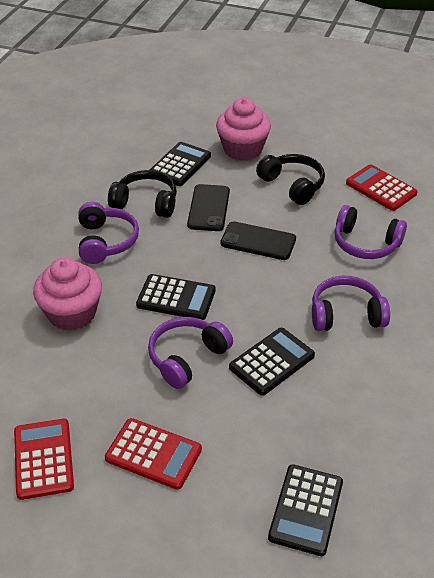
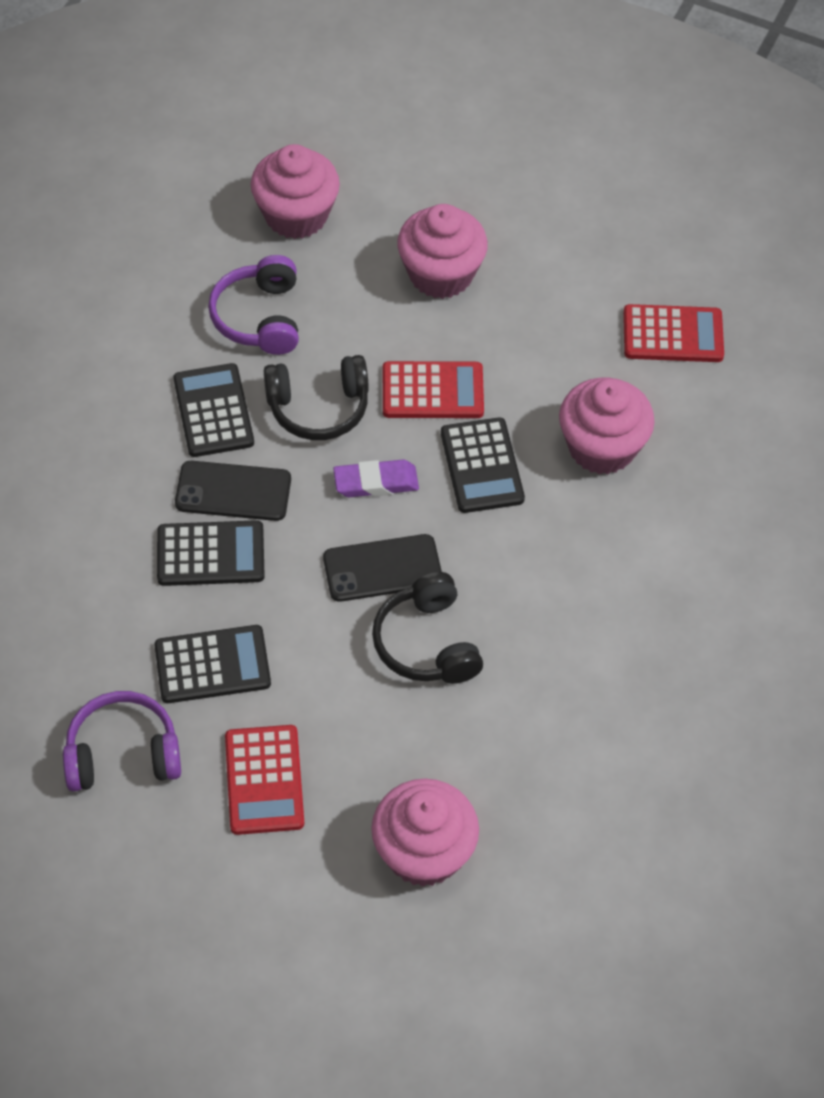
pink cupcake: [33,257,102,331] [216,98,271,161] = 2 -> [251,144,340,239] [371,779,479,887] [397,204,488,299] [559,378,655,474] = 4
purple eraser: none = 0 -> [333,460,419,497] = 1
purple headphones: [78,202,139,264] [148,317,233,389] [312,276,390,331] [335,205,407,259] = 4 -> [63,691,181,792] [208,255,299,355] = 2

